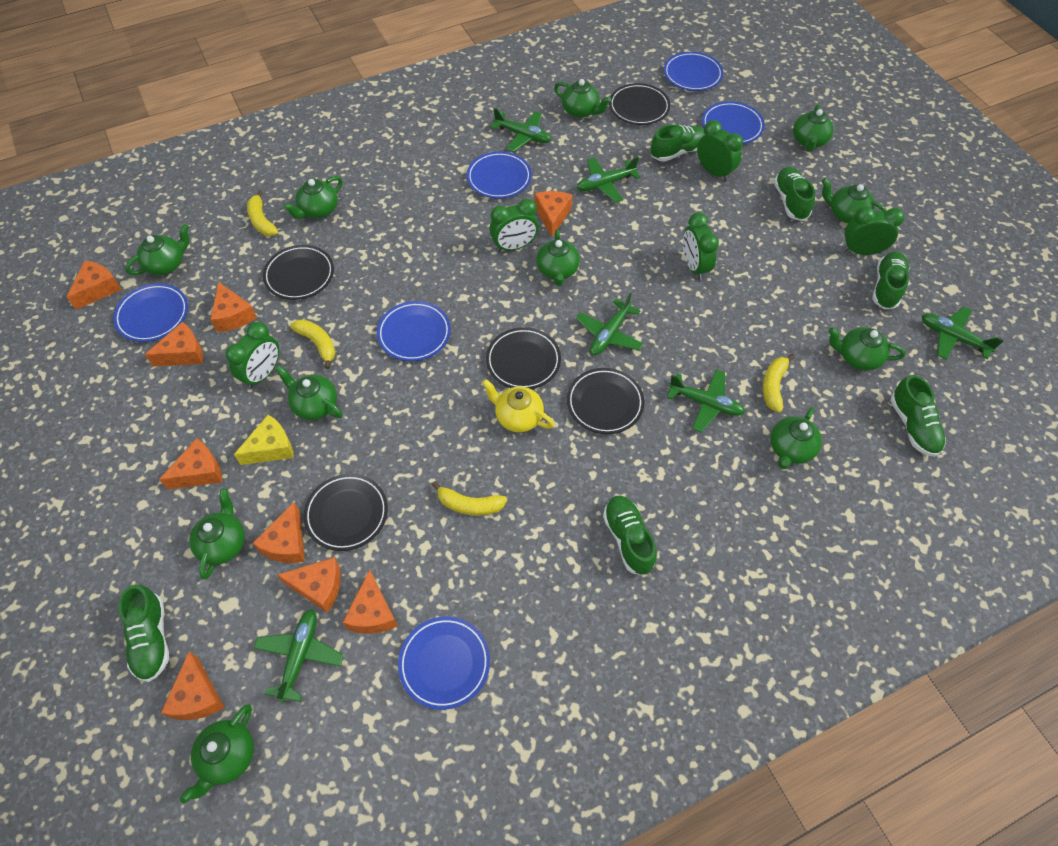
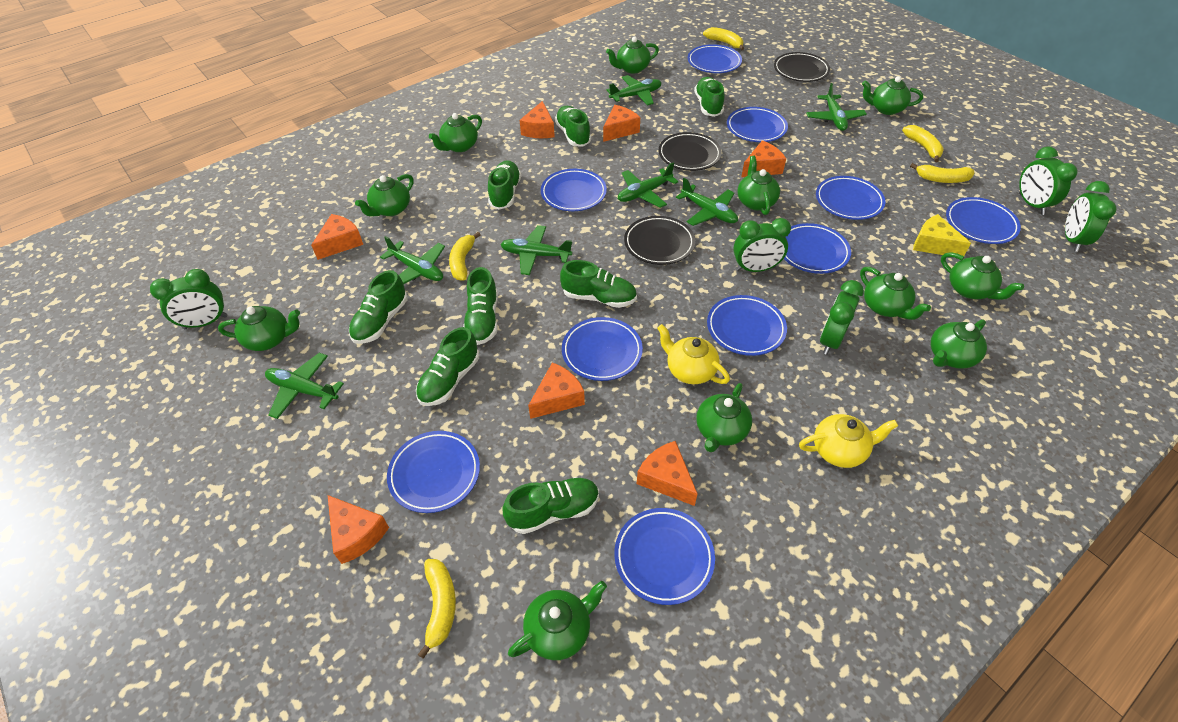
black plate: [263,245,334,300] [303,474,388,551] [486,327,561,389] [567,368,644,434] [609,83,670,125] = 5 -> [624,216,695,265] [658,132,722,171] [774,52,830,82] = 3
blue plate: [113,283,188,342] [377,301,451,361] [398,617,490,710] [467,151,532,199] [664,52,723,91] [702,101,765,144] = 6 -> [387,431,480,513] [541,169,607,211] [562,317,643,381] [614,508,715,605] [688,44,742,73] [707,295,787,356] [727,107,788,142] [784,223,851,274] [816,176,885,220] [946,197,1021,244] = 10
green plane: [254,609,344,703] [491,108,551,152] [576,293,644,356] [577,157,640,203] [667,369,745,432] [922,307,1004,360] = 6 -> [265,353,344,419] [380,236,445,284] [500,225,573,275] [607,75,662,105] [618,162,678,208] [676,178,738,226] [806,83,867,131] = 7
green shoe: [118,585,169,682] [603,495,657,575] [651,124,705,162] [774,167,815,221] [872,252,909,309] [890,375,946,457] = 6 -> [349,270,408,344] [416,327,479,406] [463,267,498,345] [488,160,521,210] [502,477,599,534] [555,106,591,147] [560,260,637,308] [694,77,724,117] = 8
orange cheese: [67,260,122,310] [145,322,203,367] [159,438,222,489] [161,651,225,720] [210,282,257,332] [253,502,305,563] [277,557,341,613] [342,569,398,634] [534,191,573,237] = 9 -> [311,214,363,260] [327,495,389,564] [520,101,555,138] [528,363,585,419] [603,105,640,142] [637,441,698,506] [741,140,786,177] = 7
yellow banana: [247,190,278,236] [290,319,336,369] [432,481,507,516] [763,354,795,412] = 4 -> [418,559,456,659] [449,232,481,281] [703,27,744,50] [902,125,944,162] [910,163,974,183] = 5
yellow teapot: [482,379,554,432] = 1 -> [657,324,730,384] [799,414,898,468] = 2

